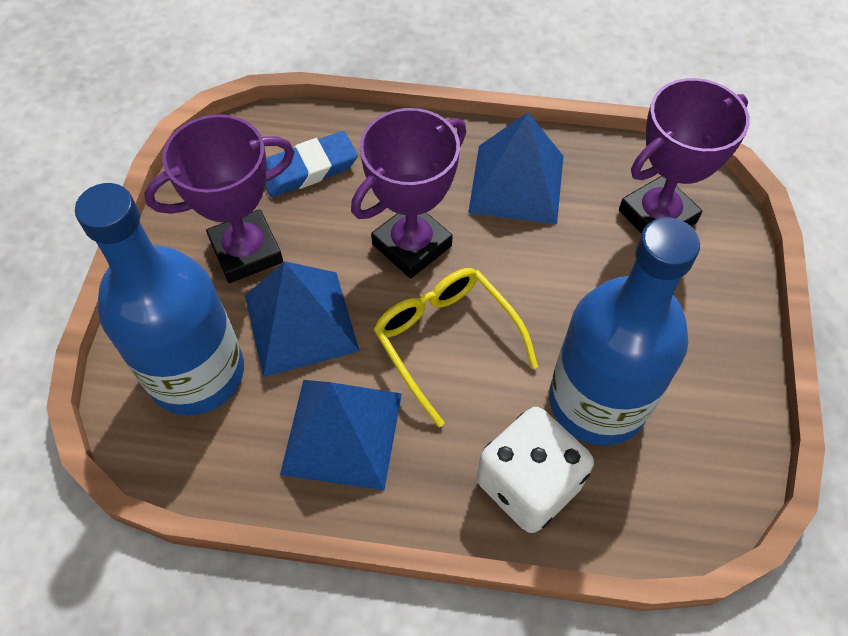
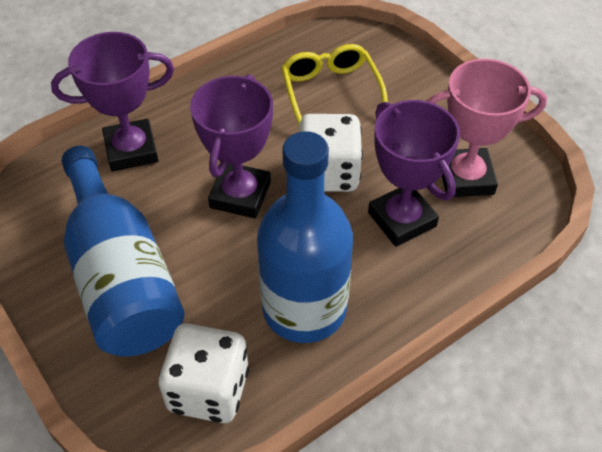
blue eraser: [265,131,358,197] = 1 -> none = 0
blue pyramid: [245,261,360,377] [280,380,402,490] [468,112,563,224] = 3 -> none = 0
pink trophy: none = 0 -> [427,59,547,197] = 1
white dice: [477,407,594,533] = 1 -> [158,323,249,423] [299,114,363,192] = 2

